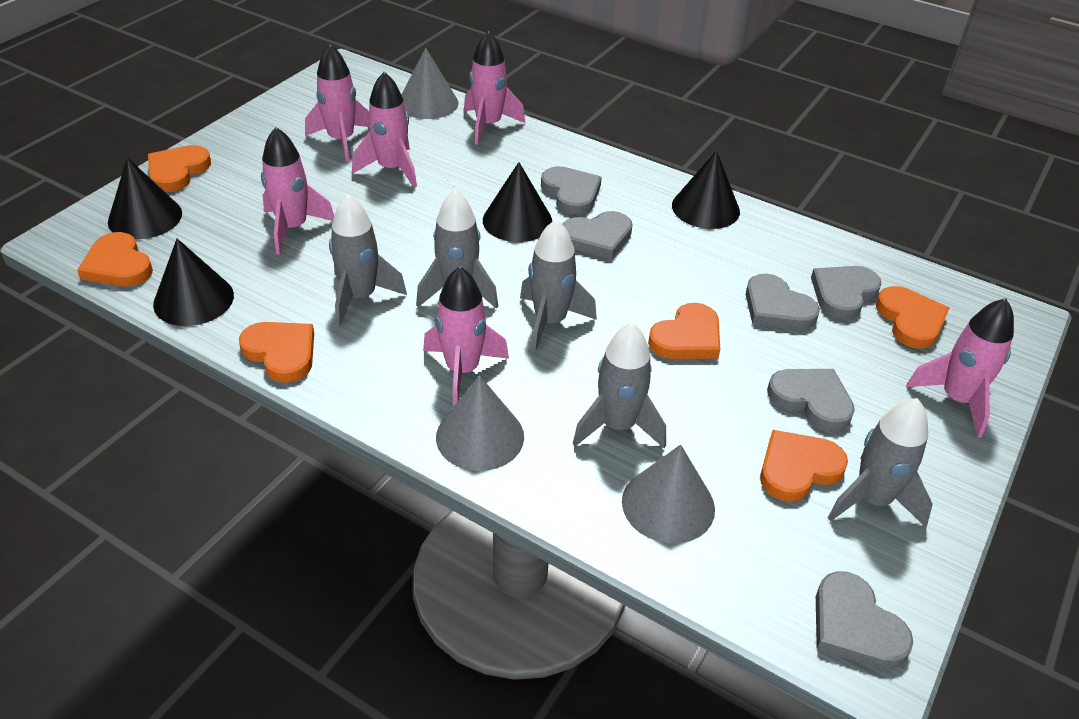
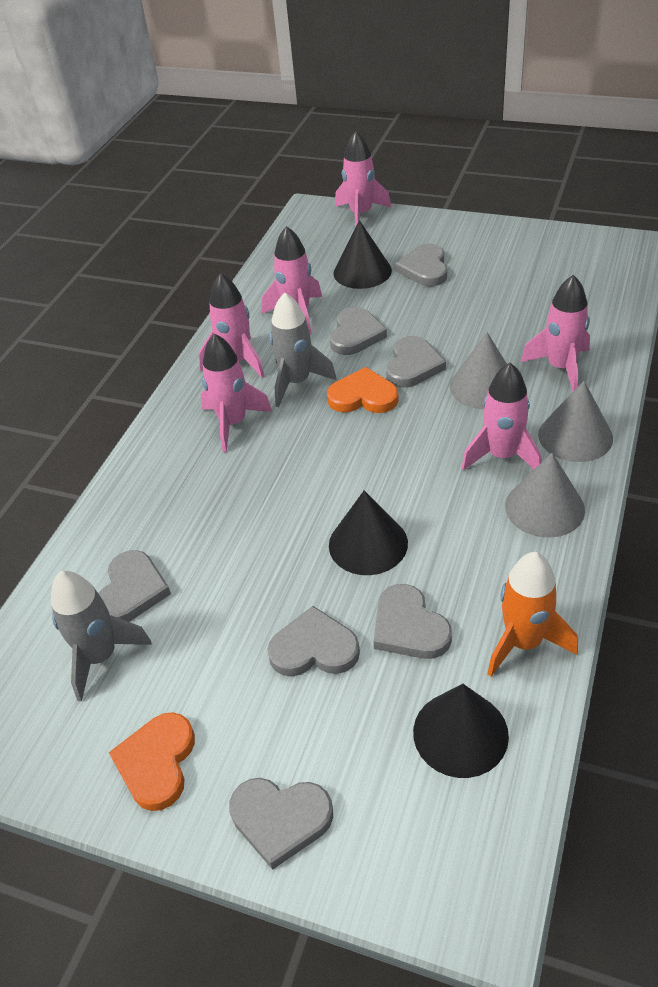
black cone: [108,157,182,239] [153,238,234,326] [483,162,552,242] [672,150,740,229] = 4 -> [329,490,408,575] [334,220,392,289] [413,684,509,778] = 3
grey heart: [541,166,602,215] [562,211,633,259] [746,274,820,330] [767,369,855,431] [811,266,882,319] [816,571,913,669] = 6 -> [98,550,171,622] [229,778,333,870] [267,606,360,676] [330,307,387,355] [373,584,452,659] [386,336,446,388] [395,244,447,286] = 7
grey rocket: [329,194,407,327] [416,189,498,309] [520,219,597,352] [573,323,666,448] [828,398,933,527] = 5 -> [51,571,152,702] [270,293,337,407] = 2
orange heart: [77,232,153,286] [148,145,211,192] [239,322,314,383] [648,303,720,359] [760,430,848,502] [876,286,949,349] = 6 -> [109,712,195,811] [327,367,399,413] = 2
orange rocket: none = 0 -> [488,552,578,677] = 1

